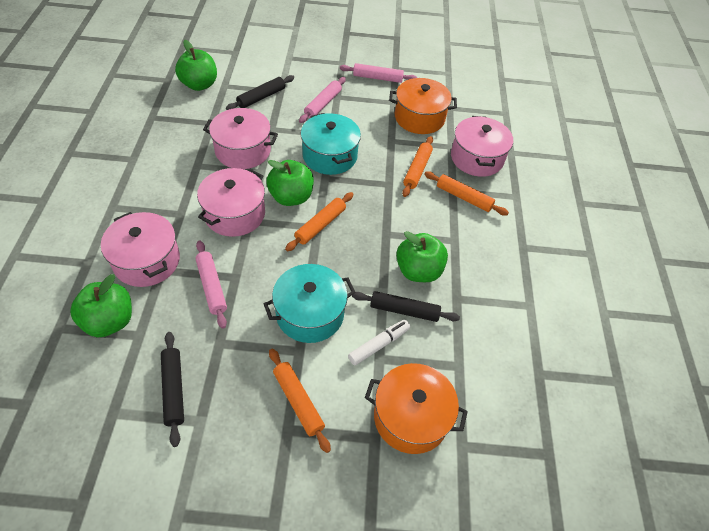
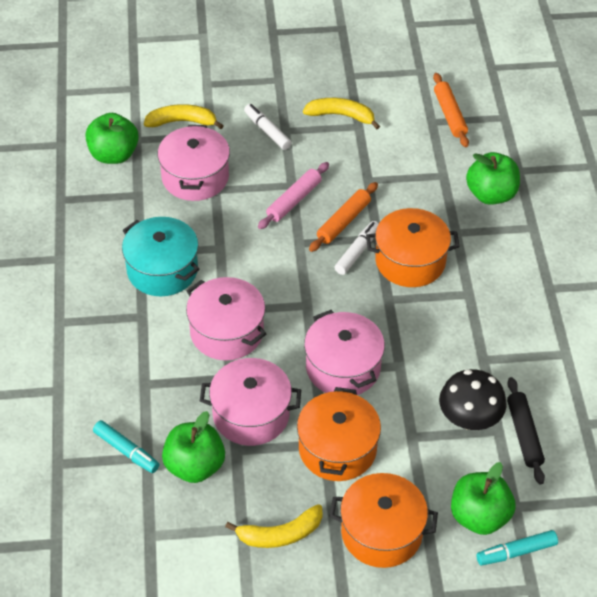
black mushroom: none = 0 -> [439,369,507,430] = 1
black rolling pin: [161,332,184,447] [226,75,294,110] [352,291,460,322] = 3 -> [507,377,545,484] = 1
orange pot: [365,363,468,454] [389,78,457,134] = 2 -> [297,387,381,481] [330,473,438,568] [366,208,460,287] = 3
orange rolling pin: [269,349,331,453] [285,192,353,251] [402,136,433,197] [424,171,509,216] = 4 -> [309,182,378,252] [433,73,469,147] = 2
pink rolling pin: [195,240,227,329] [299,77,346,123] [340,63,418,83] = 3 -> [258,162,329,229] = 1
turquoise marker: none = 0 -> [93,420,159,473] [476,530,558,565] = 2
turquoise pot: [264,264,355,343] [301,113,361,175] = 2 -> [122,217,200,296] = 1
white marker: [348,320,410,365] = 1 -> [244,104,292,150] [334,221,379,275] = 2
yellow banana: none = 0 -> [144,104,224,129] [225,504,323,548] [303,98,380,129] = 3

